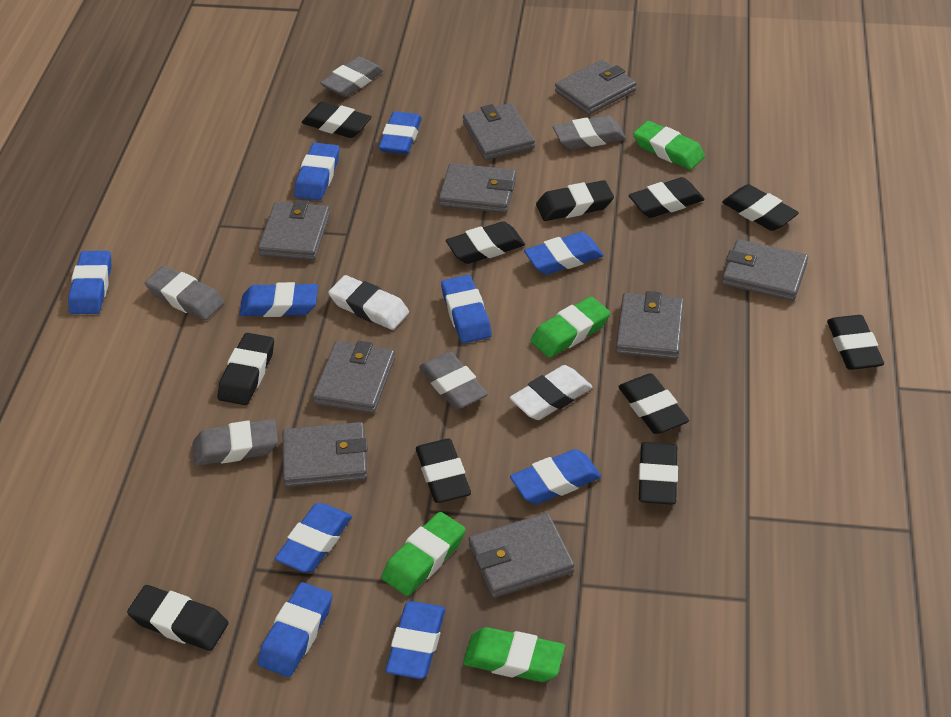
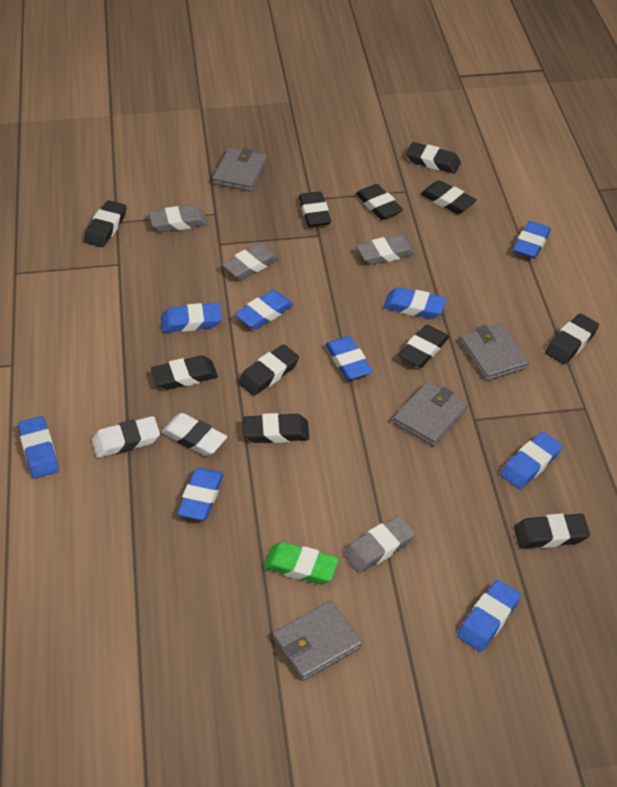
blue eraser: [68,251,112,314] [239,282,318,317] [258,582,332,677] [275,503,352,573] [294,143,340,200] [378,111,422,154] [386,601,445,679] [441,275,492,343] [510,449,601,504] [524,232,604,275] = 10 -> [18,416,59,478] [161,303,222,333] [177,468,224,520] [235,290,294,329] [325,336,373,380] [383,287,447,319] [457,580,521,652] [500,432,563,489] [513,221,551,259] = 9
green eraser: [382,512,466,596] [463,627,565,682] [530,297,610,358] [633,121,705,170] = 4 -> [263,542,339,584] = 1
grey eraser: [145,266,224,320] [192,419,278,466] [320,57,384,97] [419,351,488,410] [553,115,626,150] = 5 -> [149,205,208,232] [222,243,280,280] [343,515,415,573] [356,235,416,265] = 4
grey wallet: [258,200,330,260] [282,422,368,487] [313,341,395,413] [439,163,516,213] [463,103,535,160] [469,513,574,598] [555,60,636,115] [616,291,684,359] [722,239,808,301] = 9 -> [212,148,267,192] [272,601,362,681] [393,381,468,446] [460,323,529,381] = 4

